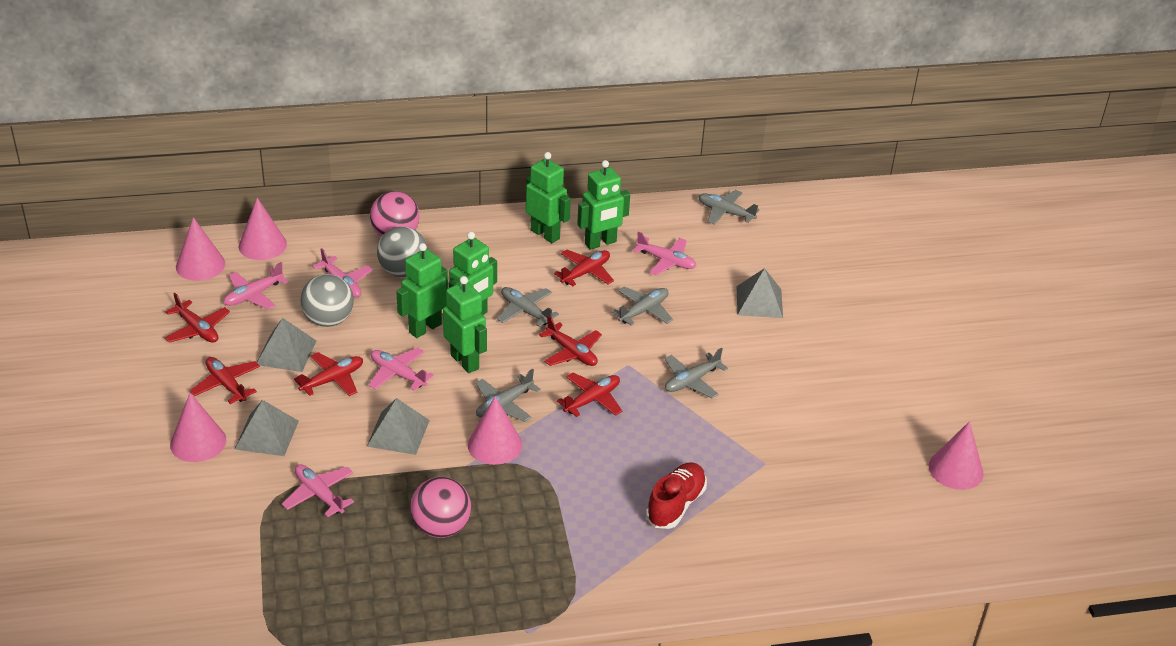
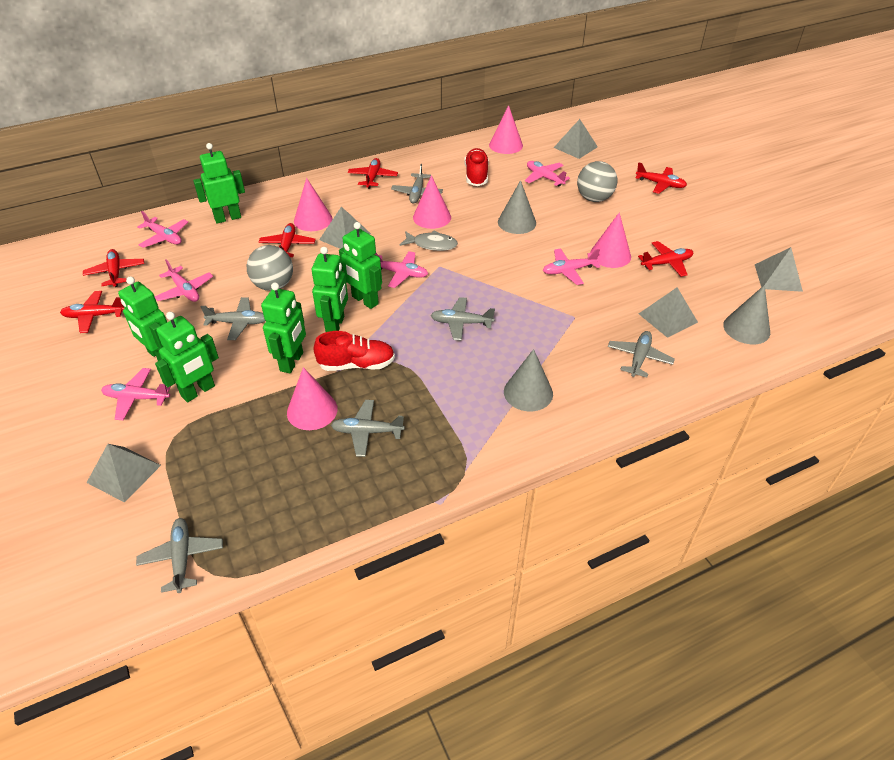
green robot: [396,243,448,338] [443,276,487,373] [449,232,497,315] [526,152,571,243] [577,160,630,250] = 5 -> [118,276,167,361] [155,312,219,402] [193,143,245,224] [261,282,306,373] [312,247,348,332] [339,222,382,309] = 6
grey cone: none = 0 -> [498,180,536,234] [504,349,553,411] [723,285,770,344] = 3
grey fish: none = 0 -> [400,231,458,251] = 1
grey plane: [476,369,541,422] [497,287,559,327] [611,287,673,325] [665,348,728,398] [698,190,760,225] = 5 -> [136,518,223,593] [201,297,265,340] [331,400,405,457] [391,164,443,204] [430,297,495,341] [608,331,675,377] = 6
grey pyramid: [234,400,299,456] [257,318,317,372] [367,398,430,455] [737,268,783,318] = 4 -> [87,444,161,503] [319,206,371,249] [554,119,598,159] [639,288,698,338] [755,247,803,292] = 5
pink ball: [370,191,420,237] [410,477,471,538] = 2 -> none = 0
pink plane: [224,262,289,309] [282,464,354,517] [312,248,373,298] [368,347,434,391] [633,232,696,276] = 5 -> [101,368,171,420] [137,211,188,248] [154,259,213,302] [375,251,428,288] [525,161,570,186] [543,248,601,285] = 6
red shoe: [646,462,707,529] = 1 -> [314,331,395,371] [464,148,489,186] = 2

